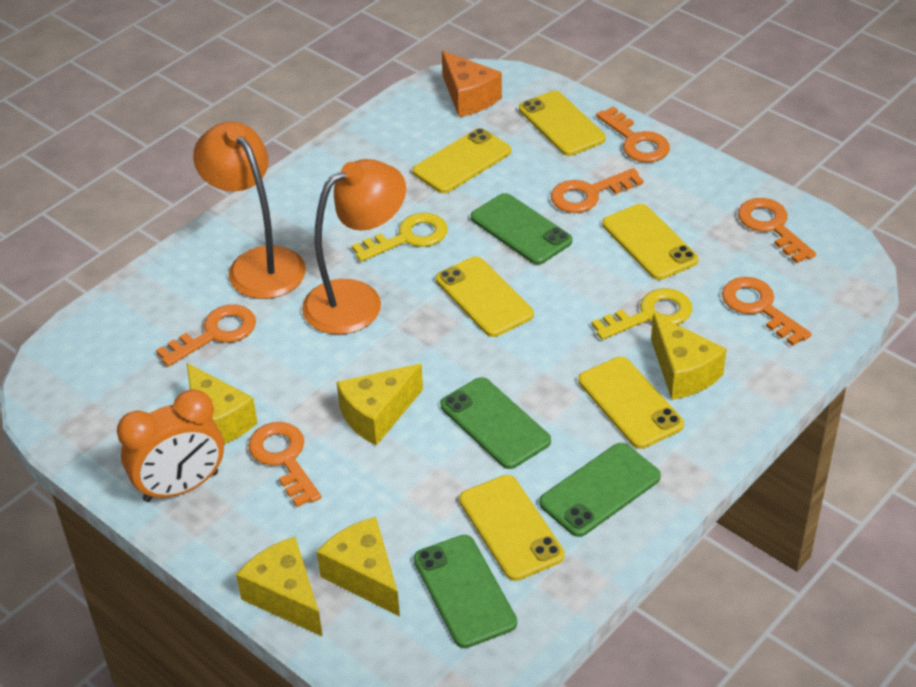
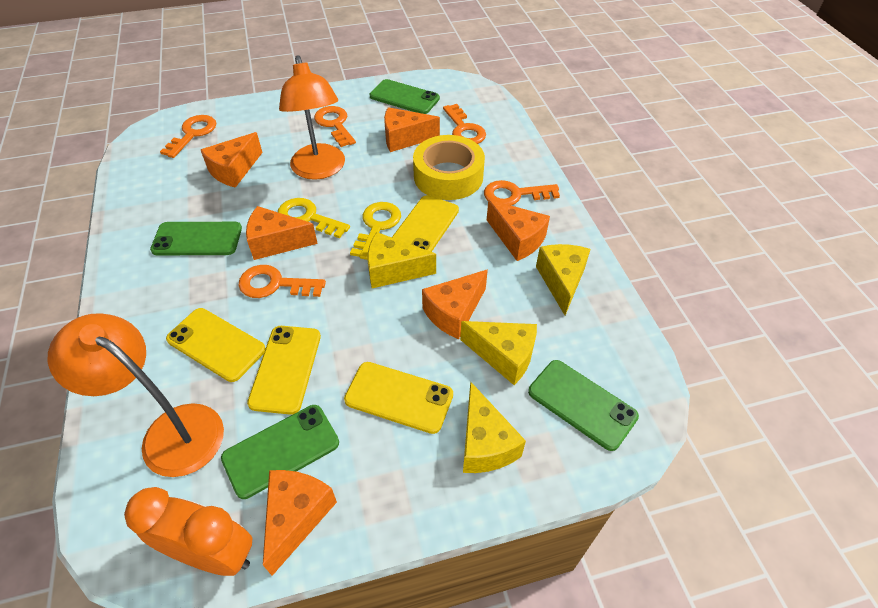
orange cheese: [442,51,502,117] = 1 -> [201,132,262,188] [246,206,318,260] [263,470,337,576] [384,107,440,152] [422,270,488,339] [487,200,550,261] = 6
orange key: [156,304,256,367] [248,422,321,507] [551,168,644,213] [596,107,670,162] [722,277,812,346] [738,198,816,263] = 6 -> [160,115,216,158] [238,265,326,298] [314,106,356,147] [443,104,486,144] [484,180,560,206] = 5
yellow cheese: [187,363,258,444] [236,537,323,637] [317,517,400,617] [337,364,423,446] [651,313,727,400] = 5 -> [368,232,436,288] [460,321,537,385] [463,381,526,473] [536,244,590,315] = 4
yellow phone: [413,128,511,193] [436,257,534,337] [459,475,565,581] [519,91,606,156] [578,357,684,449] [602,204,698,280] = 6 -> [166,308,266,382] [247,326,321,415] [344,362,453,434] [392,195,459,252] = 4
yellow tape: none = 0 -> [413,135,485,200] = 1

